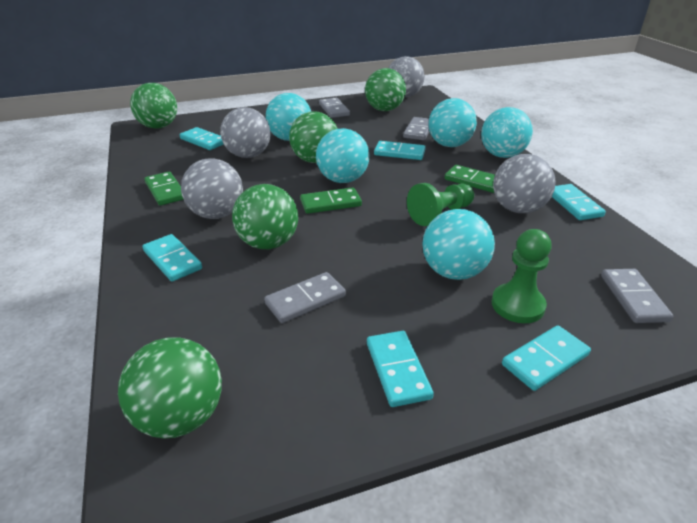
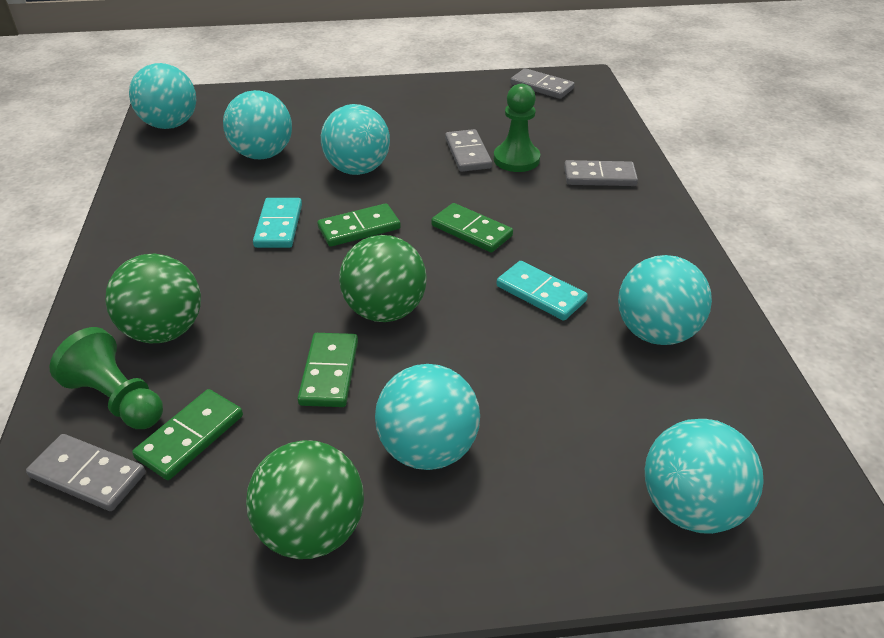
green ball: [118,337,222,438] [130,83,177,129] [232,184,298,249] [289,112,338,163] [365,68,406,111] = 5 -> [106,254,201,343] [246,440,364,559] [339,235,427,322] = 3
green domino: [144,171,184,206] [300,187,362,214] [445,165,495,193] = 3 -> [132,389,243,480] [298,333,358,407] [317,203,401,247] [431,203,513,253] = 4
grey ball: [181,158,243,219] [220,107,271,158] [388,56,425,97] [493,154,556,213] = 4 -> none = 0
turquoise ball: [266,93,311,141] [316,128,369,183] [422,209,495,280] [428,98,477,147] [481,107,533,158] = 5 -> [129,63,196,129] [223,90,292,159] [321,104,390,175] [375,364,480,470] [618,255,712,345] [645,419,764,534] = 6
turquoise domino: [142,234,202,282] [180,127,224,150] [367,331,434,407] [374,141,426,160] [502,325,591,391] [552,184,606,220] = 6 -> [253,198,302,248] [496,261,588,321] = 2

